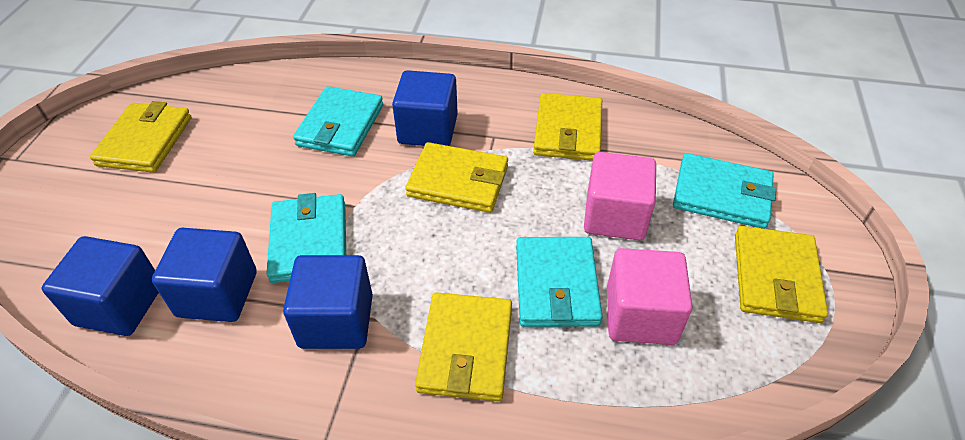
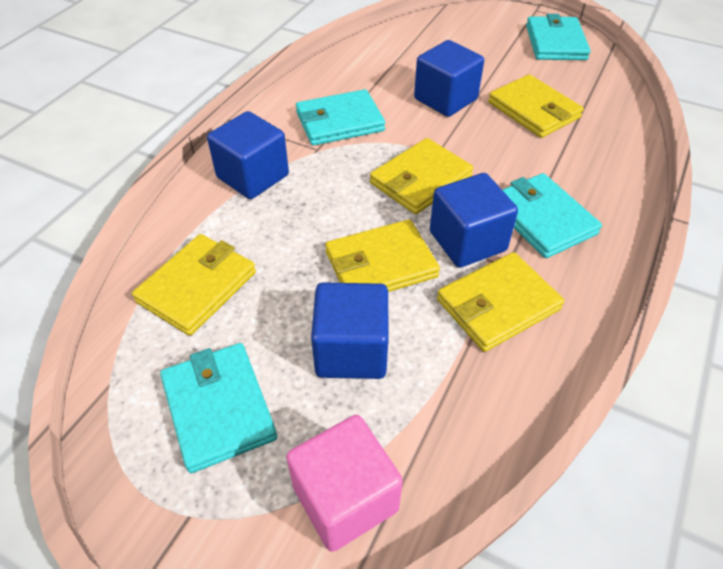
pink cube: [584,152,656,240] [607,248,693,345] = 2 -> [286,415,403,552] = 1

